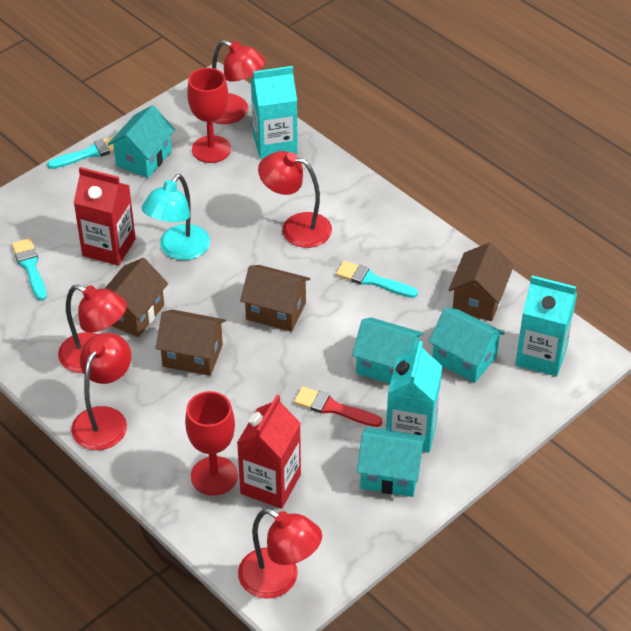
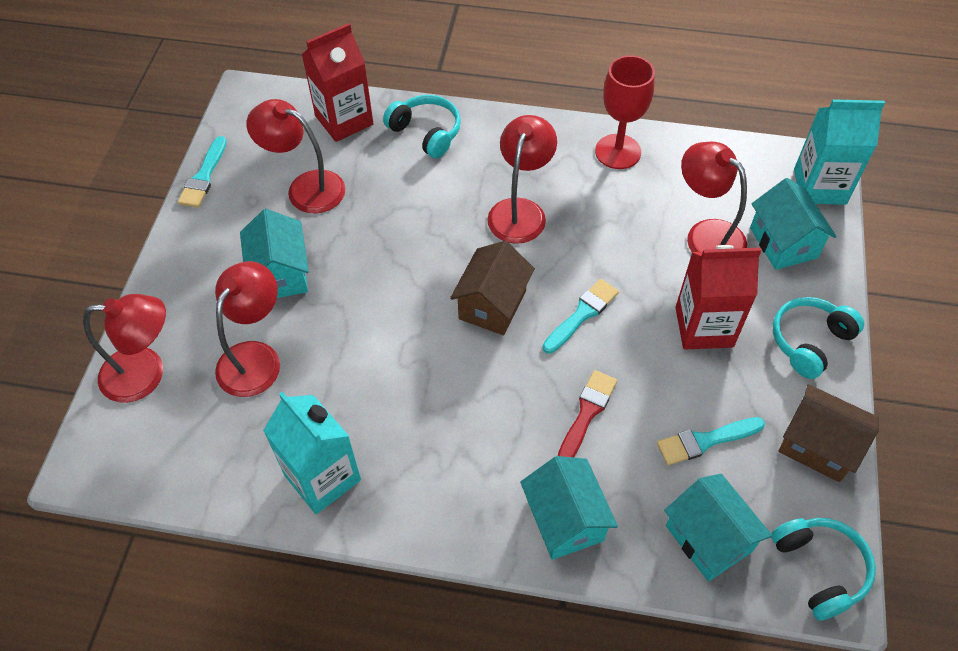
brown house: [105,258,168,337] [156,309,226,376] [240,265,310,332] [449,242,514,321] = 4 -> [450,241,535,335] [778,384,879,482] = 2
red goblet: [185,391,238,496] [187,68,231,163] = 2 -> [595,55,655,169] = 1
turquoise carton: [251,66,298,159] [386,341,442,453] [515,276,577,376] = 3 -> [263,391,361,514] [794,99,885,205] = 2
turquoise headphones: none = 0 -> [383,95,461,158] [771,518,876,621] [773,297,864,379] = 3
turquoise lamp: [142,174,210,260] = 1 -> none = 0

